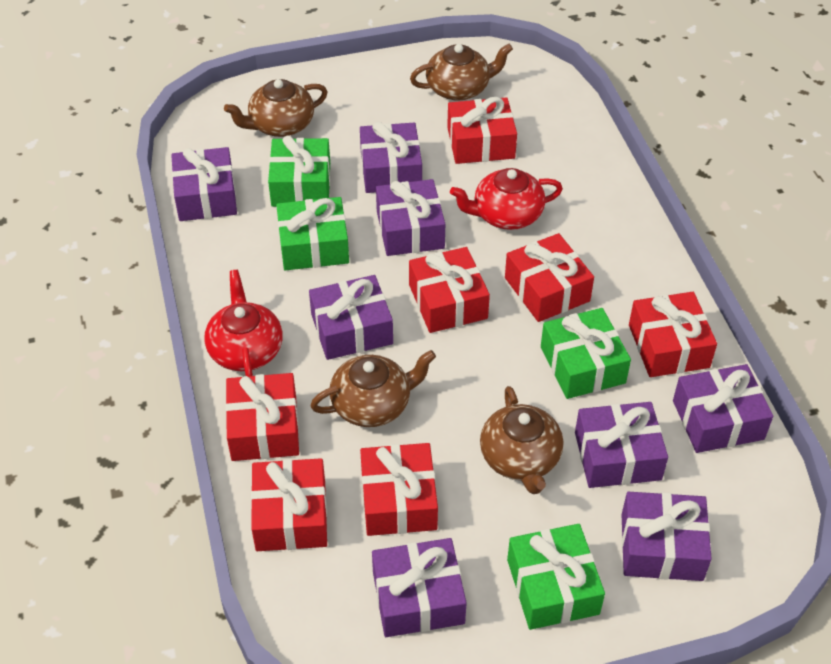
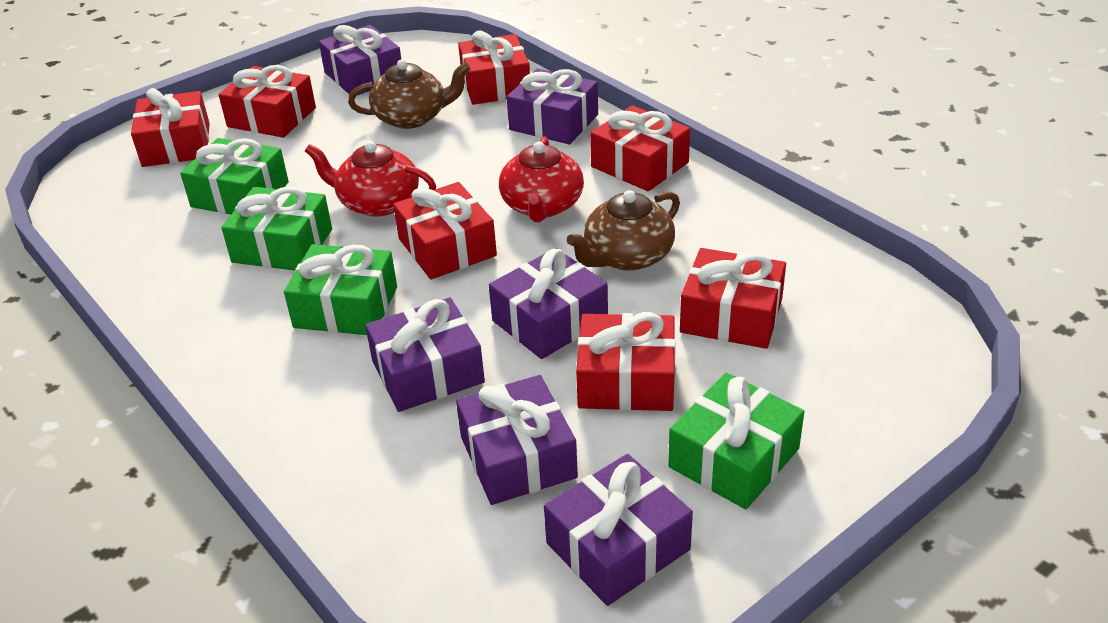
brown teapot: [224,79,328,137] [310,350,436,427] [410,44,513,101] [480,386,563,494] = 4 -> [348,59,471,129] [566,190,680,271] = 2
purple gift: [171,147,237,221] [309,275,393,360] [360,122,422,193] [372,538,467,637] [376,179,445,256] [575,402,668,488] [622,492,712,581] [673,364,773,453] = 8 -> [319,25,401,95] [365,297,485,412] [456,375,578,505] [489,248,608,359] [507,68,598,144] [544,454,693,606] = 6

